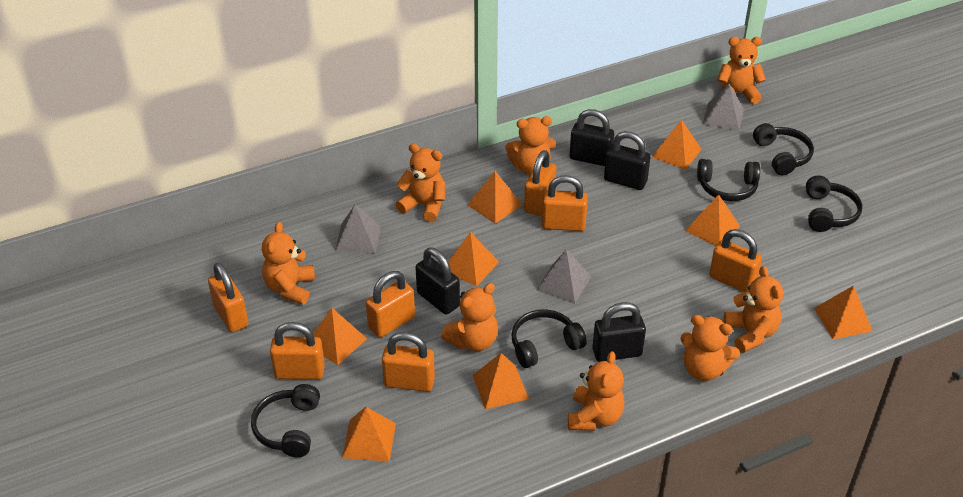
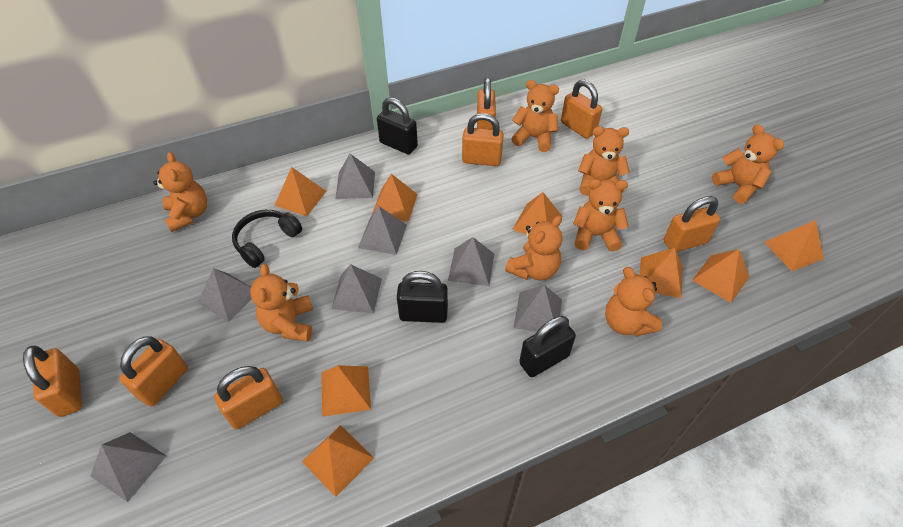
black headphones: [251,384,320,457] [511,309,587,368] [697,159,760,201] [753,123,814,175] [806,176,862,232] = 5 -> [232,210,302,268] = 1
black padlock: [415,248,460,315] [570,109,614,166] [592,302,646,362] [604,131,651,190] = 4 -> [377,97,418,154] [397,271,448,323] [519,316,576,377] = 3
grey pyramid: [335,205,381,254] [537,249,591,304] [703,84,744,131] = 3 -> [90,432,167,502] [198,268,252,323] [331,264,382,314] [335,154,375,199] [358,206,407,255] [448,237,494,286] [514,285,562,332] = 7

